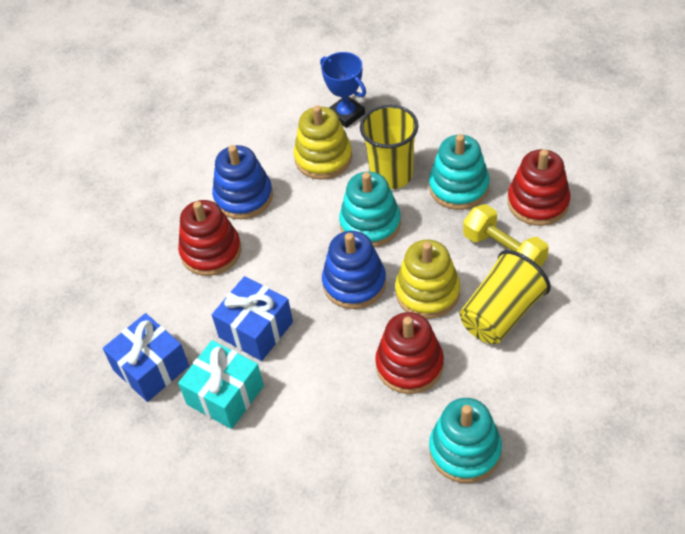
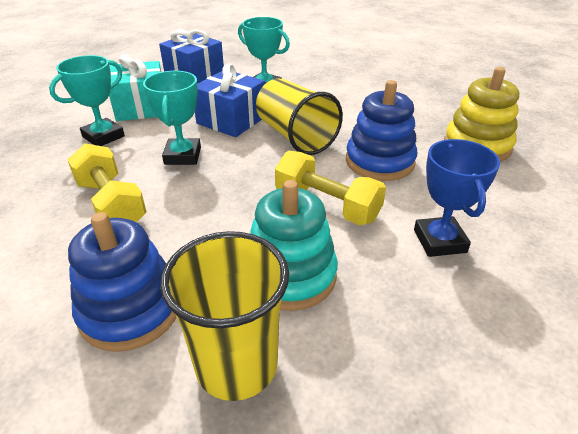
red stacking toy: [178,200,241,276] [375,312,444,394] [508,149,571,226] = 3 -> none = 0
turquoise stacking toy: [339,172,401,247] [429,134,490,210] [429,398,502,483] = 3 -> [250,180,338,311] = 1
turquoise trophy: none = 0 -> [49,55,125,146] [143,71,201,165] [238,17,290,84] = 3
yellow dumbbell: [463,204,549,268] = 1 -> [68,143,147,222] [275,151,386,225] = 2
yellow stacking toy: [294,105,352,180] [395,240,460,319] = 2 -> [444,67,519,162] = 1

